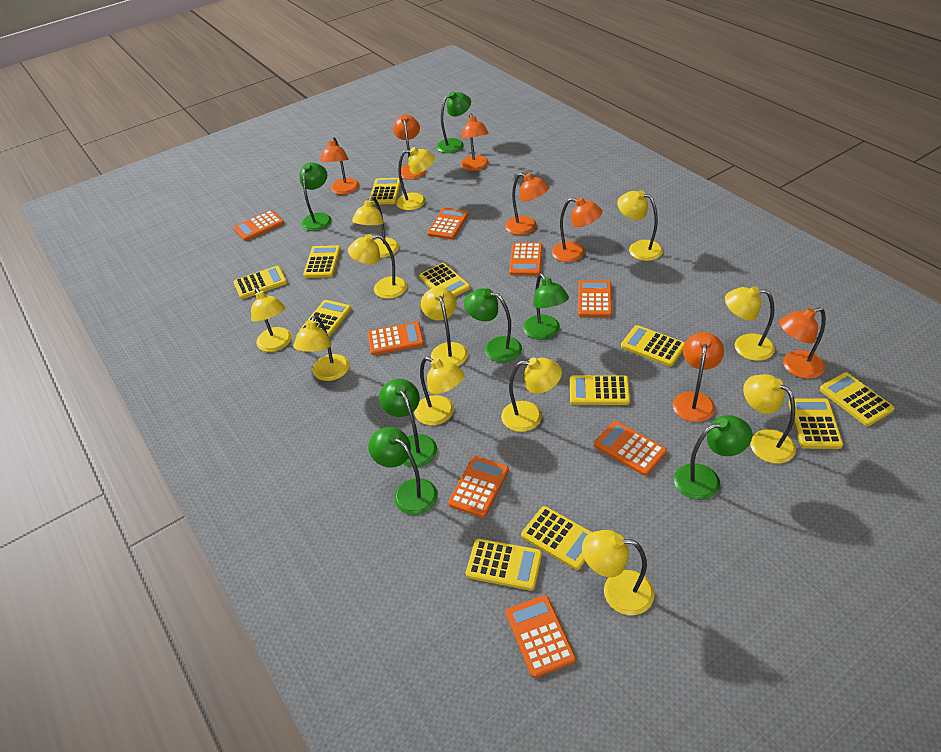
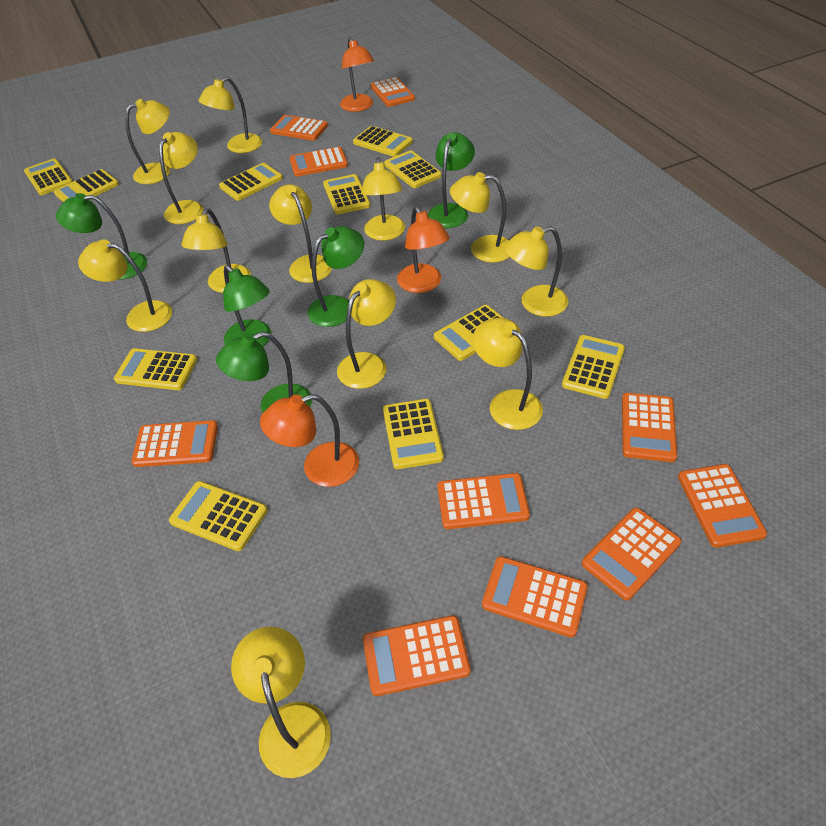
green lamp: [300,162,331,231] [368,427,438,515] [379,379,437,467] [437,91,471,153] [464,288,522,363] [523,273,569,340] [674,415,752,500] = 7 -> [56,193,147,280] [216,332,312,413] [223,265,271,346] [307,226,364,327] [428,132,475,228] = 5
orange calculator: [233,210,284,241] [368,322,424,355] [427,208,469,240] [448,456,509,518] [506,595,576,678] [509,243,542,275] [578,280,612,317] [594,421,667,476] = 8 -> [131,420,218,467] [270,115,328,141] [290,147,348,176] [363,615,471,696] [371,77,415,107] [437,473,530,529] [482,556,588,637] [582,508,681,600] [622,393,677,462] [678,464,767,548] = 10
orange lamp: [320,137,359,195] [393,114,426,180] [461,114,489,171] [505,173,549,235] [552,197,602,262] [673,332,724,422] [779,307,826,379] = 7 -> [260,394,359,487] [340,38,374,112] [397,206,450,293] = 3

